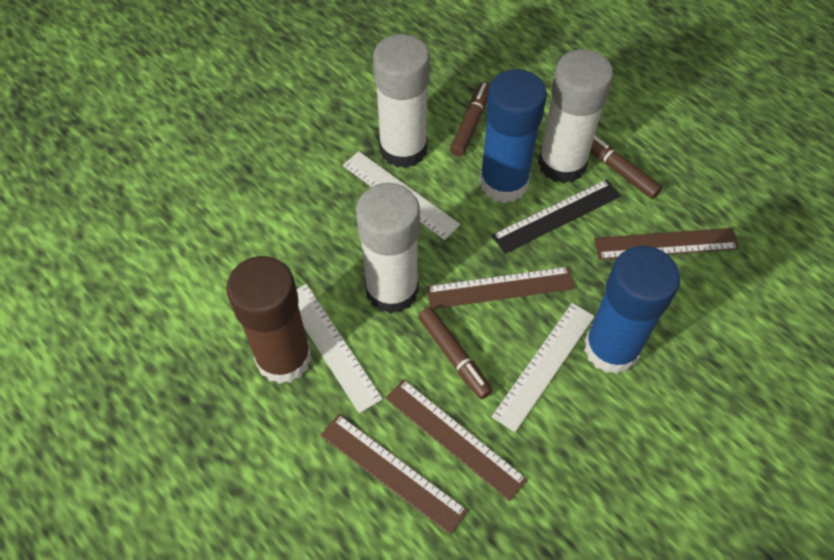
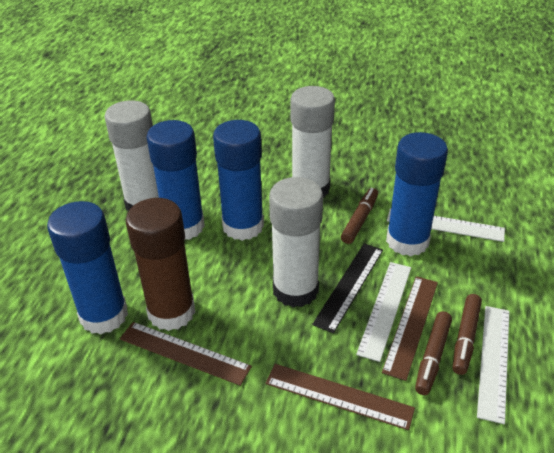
blue glue stick: [479,69,547,203] [584,246,680,374] = 2 -> [47,201,128,334] [146,120,205,240] [213,120,264,241] [386,132,448,256] = 4
brown ruler: [320,414,468,534] [385,379,528,501] [426,267,575,309] [594,228,739,260] = 4 -> [120,322,252,386] [266,364,415,430] [382,276,438,381] = 3

